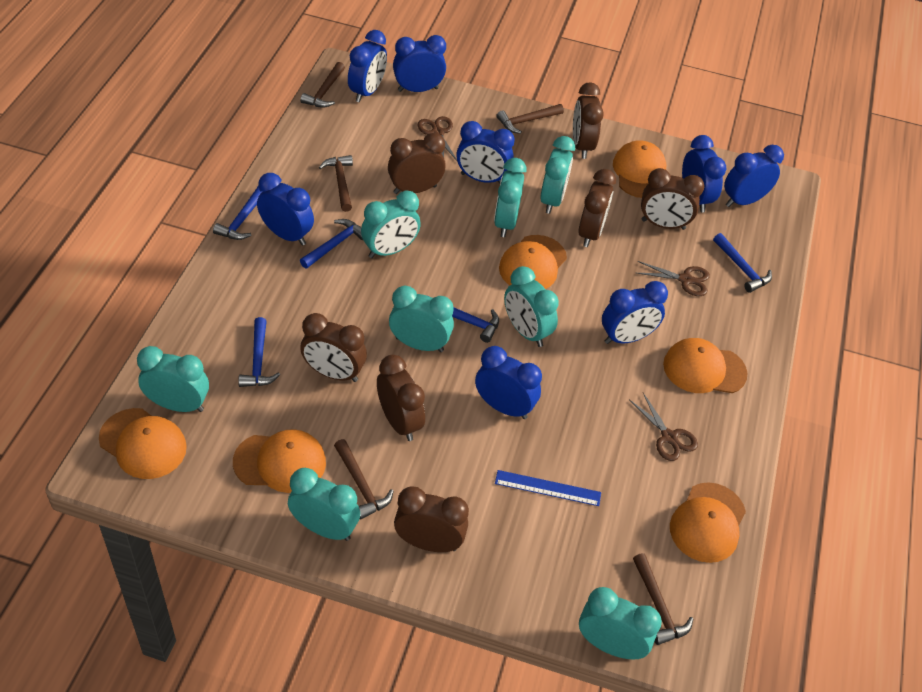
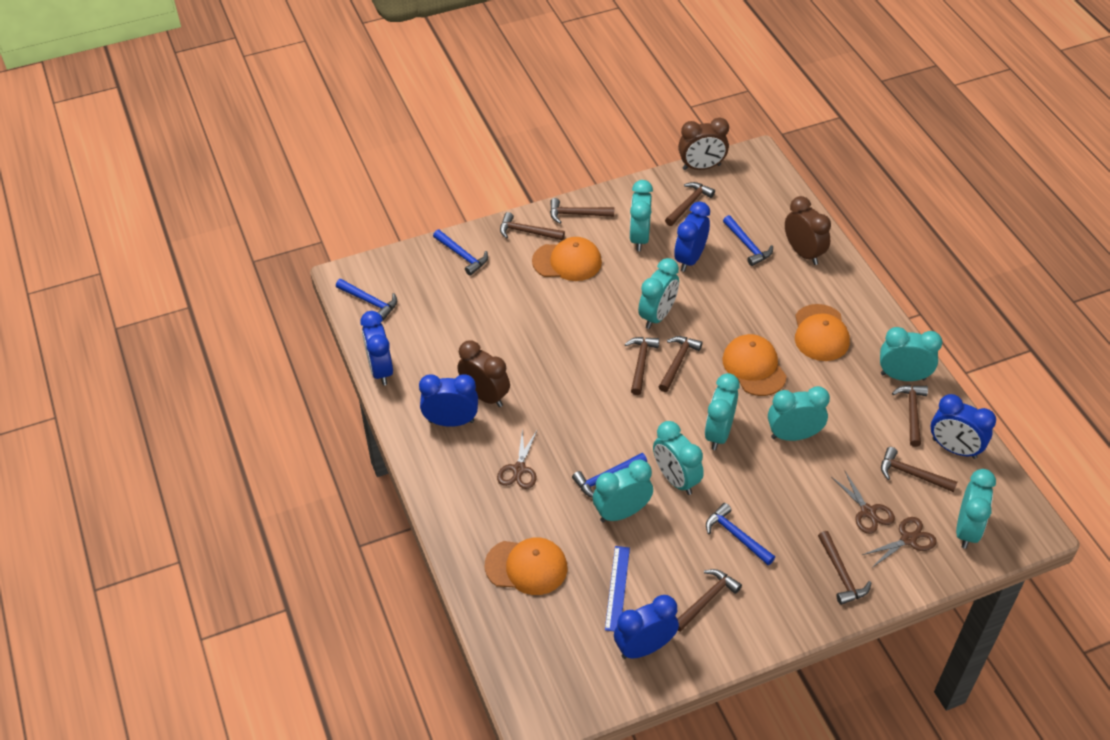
blue clock: [257,173,314,246] [348,30,387,103] [393,35,446,92] [456,121,515,184] [475,346,542,419] [602,281,668,344] [682,135,726,213] [724,145,784,207] = 8 -> [360,311,393,385] [419,374,478,427] [614,595,679,659] [674,201,710,272] [931,394,996,459] = 5
brown clock: [300,313,367,382] [377,355,425,441] [388,133,446,194] [394,487,469,552] [573,82,604,159] [578,169,616,247] [641,168,705,230] = 7 -> [457,340,510,407] [678,118,729,170] [785,196,831,265] = 3
brown hammer: [300,62,345,108] [319,155,353,212] [334,439,394,519] [496,104,564,134] [633,553,693,645] = 5 -> [500,212,565,241] [550,198,615,224] [625,337,660,395] [659,336,702,392] [665,182,715,226] [678,569,742,632] [818,531,871,605] [881,447,957,492] [892,385,928,447] = 9
orange cap: [99,408,187,479] [233,429,326,493] [499,235,567,289] [613,140,666,198] [663,338,748,393] [670,482,746,563] = 6 -> [485,537,567,595] [532,237,602,281] [722,334,787,396] [795,304,850,361] = 4

